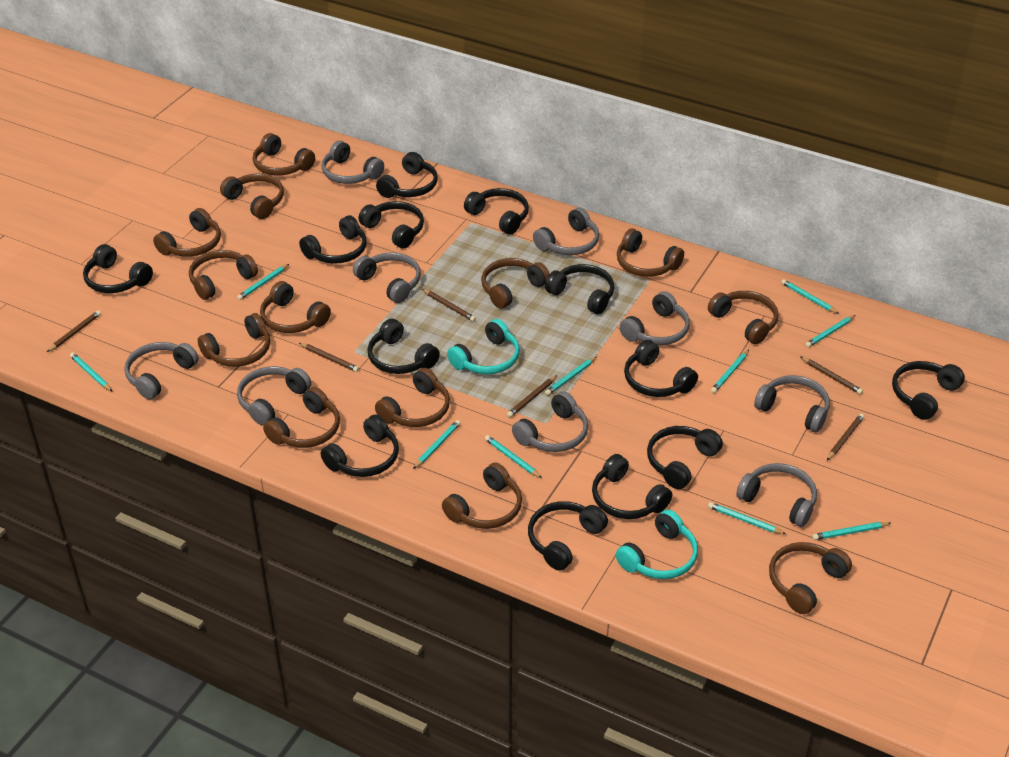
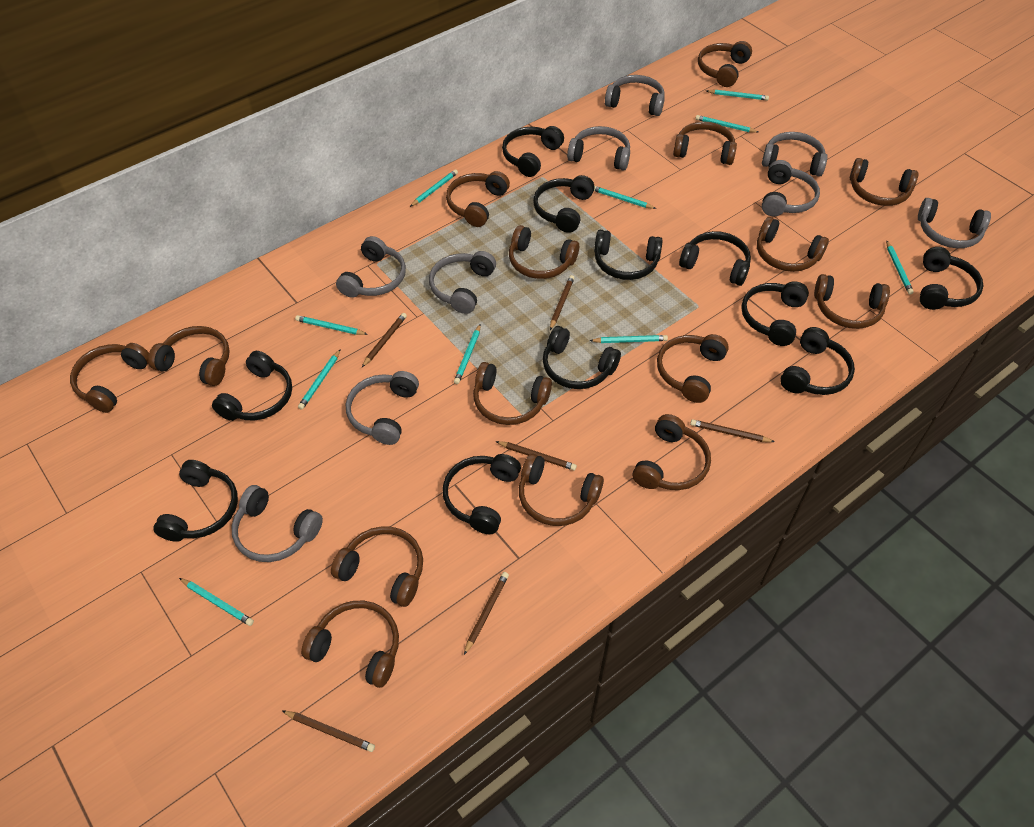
black headphones: [83,244,153,293] [299,215,367,264] [321,414,399,477] [359,201,424,249] [367,318,440,374] [376,152,438,198] [464,188,529,235] [528,501,608,571] [545,264,614,314] [592,454,672,519] [624,340,698,397] [647,426,723,489] [892,361,965,420] = 13 -> [153,460,238,542] [212,351,292,421] [443,454,521,534] [502,126,564,177] [533,175,595,233] [543,326,621,389] [594,230,663,280] [679,231,751,286] [741,281,809,346] [780,327,855,395] [920,247,984,310] = 11
brown headphones: [153,208,221,257] [189,250,258,300] [198,313,270,367] [220,174,284,219] [253,133,315,176] [260,281,331,333] [263,387,340,448] [375,368,450,427] [442,463,522,529] [481,258,550,309] [617,228,684,277] [708,291,779,344] [769,542,852,614] = 13 -> [70,343,149,413] [148,326,230,386] [301,601,399,688] [331,526,423,607] [446,171,510,227] [473,362,552,425] [509,225,579,279] [519,454,604,526] [632,414,711,490] [657,334,729,403] [673,122,737,165] [698,41,752,87] [757,217,829,272] [814,274,890,329] [850,158,918,206] = 15
turquoise headphones: [447,319,520,374] [616,510,698,579] = 2 -> none = 0

